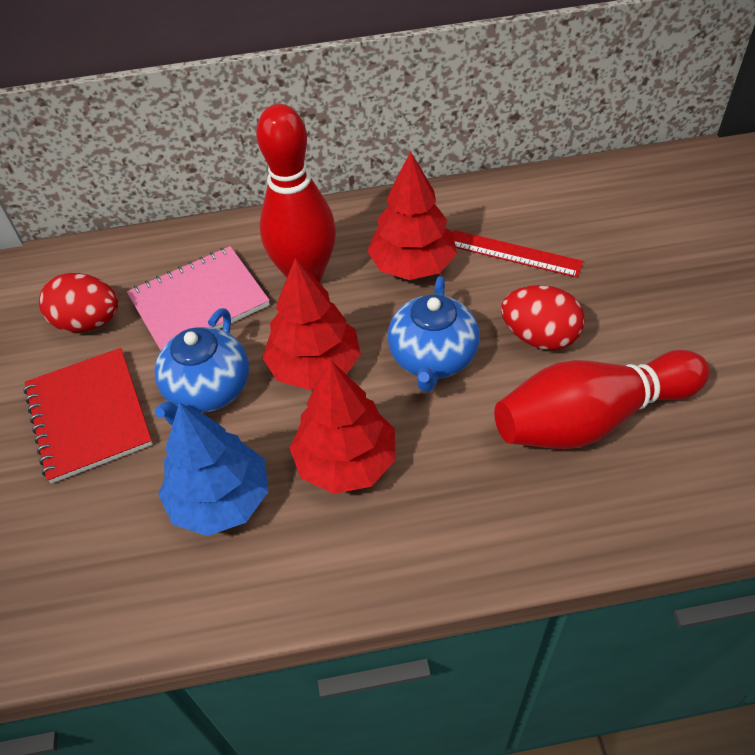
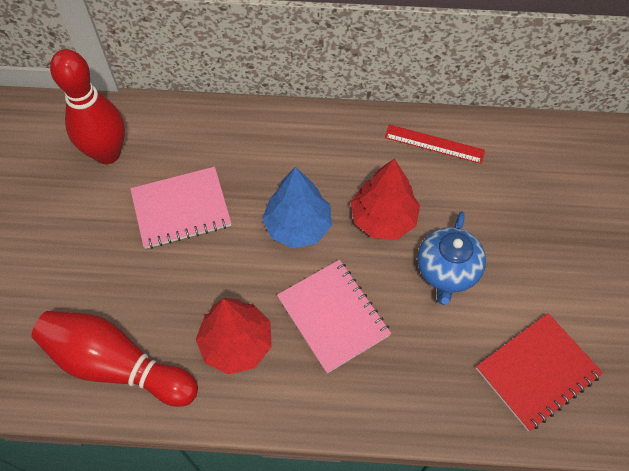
blue teapot: [154,308,249,425] [388,276,480,392] = 2 -> [418,211,486,305] = 1
pink notebook: [127,246,270,350] = 1 -> [130,167,231,249] [277,260,391,374] = 2
red egg: [39,273,118,332] [501,285,585,350] = 2 -> none = 0
red tree: [262,258,361,390] [290,360,396,494] [367,151,457,280] = 3 -> [196,298,272,375] [351,159,420,239] = 2

